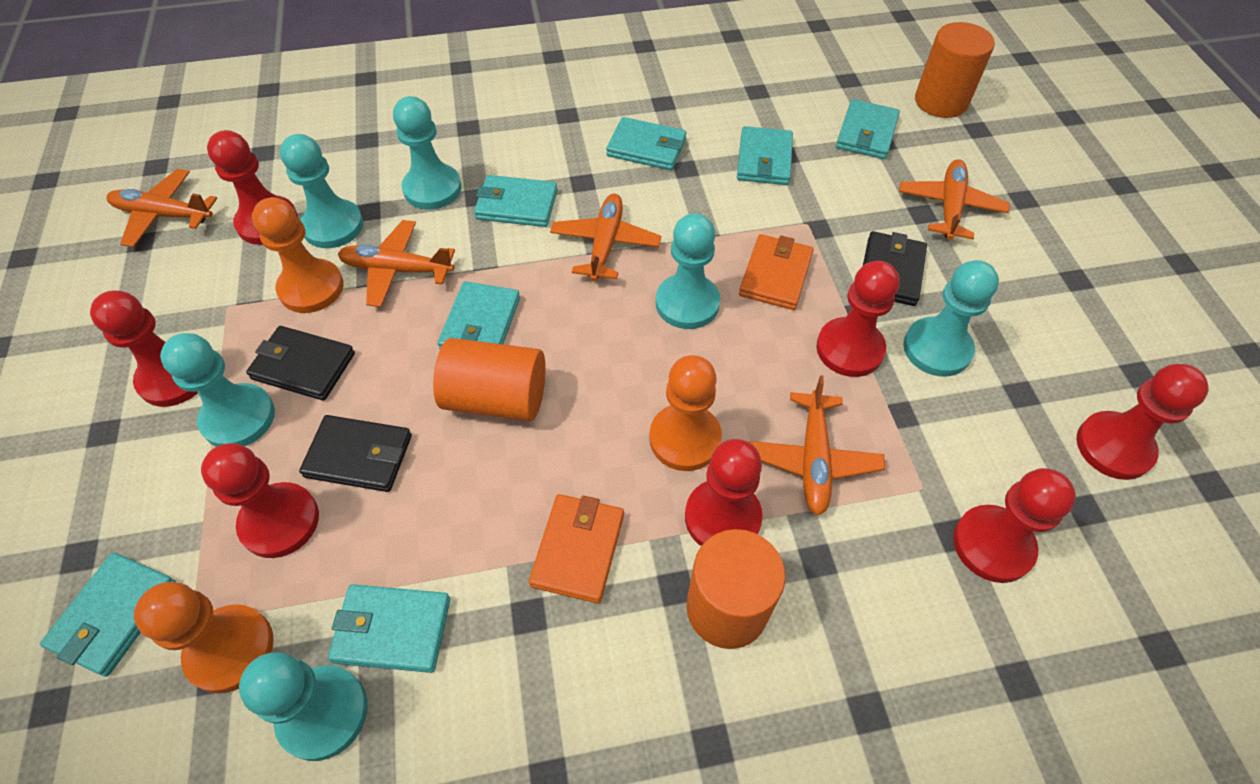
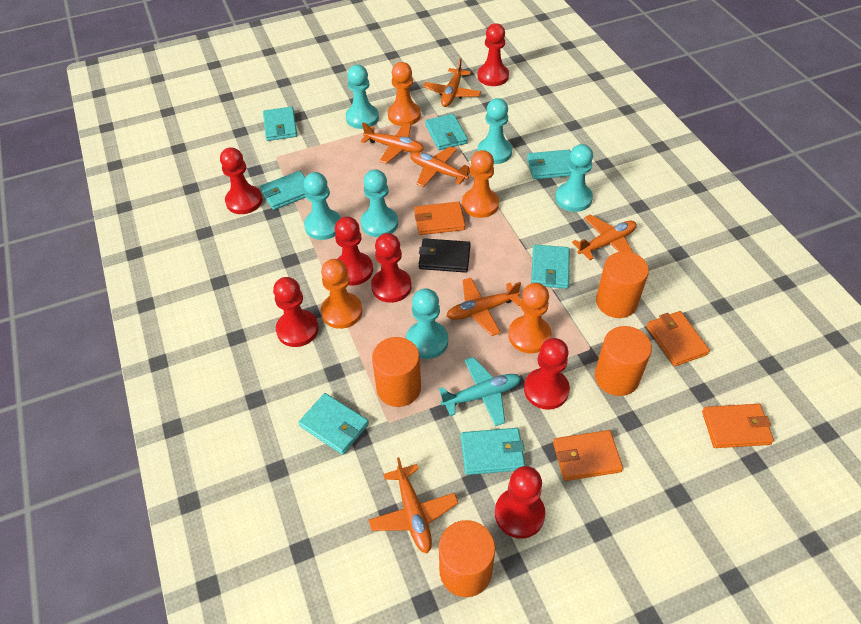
black wallet: [246,326,355,401] [299,415,412,492] [863,231,927,306] = 3 -> [419,238,471,273] = 1
orange cylinder: [433,338,546,421] [687,529,785,649] [915,22,995,118] = 3 -> [372,337,421,407] [439,520,495,597] [595,326,652,396] [596,251,649,318] = 4
orange pawn: [134,582,274,694] [252,197,343,313] [649,355,722,471] = 3 -> [321,259,362,329] [388,62,421,126] [462,150,499,218] [508,283,552,353] = 4
orange plane: [106,169,217,247] [338,220,455,307] [550,194,661,282] [750,375,885,515] [899,159,1010,240] = 5 -> [361,123,424,164] [368,457,458,553] [410,147,470,187] [423,58,481,107] [446,278,521,336] [572,214,637,260] = 6
orange wallet: [529,494,624,603] [739,234,814,310] = 2 -> [414,202,465,235] [553,430,623,481] [646,311,710,366] [702,404,774,448] = 4
turquoise plane: none = 0 -> [439,357,521,426] = 1

